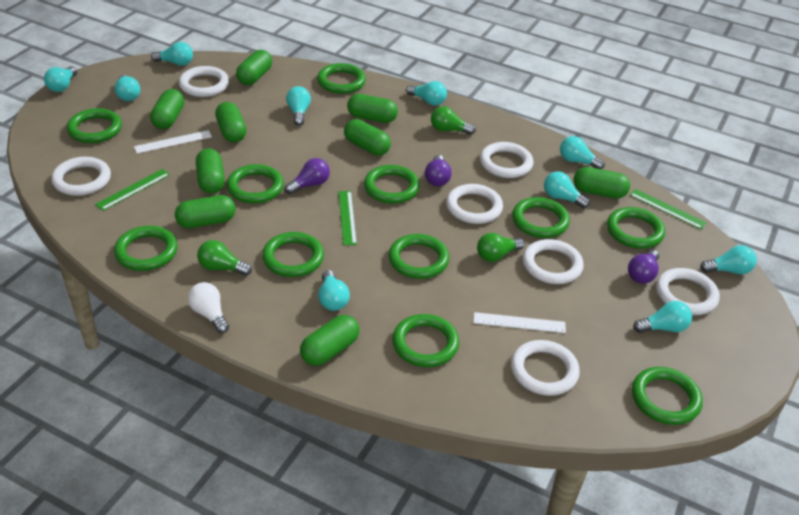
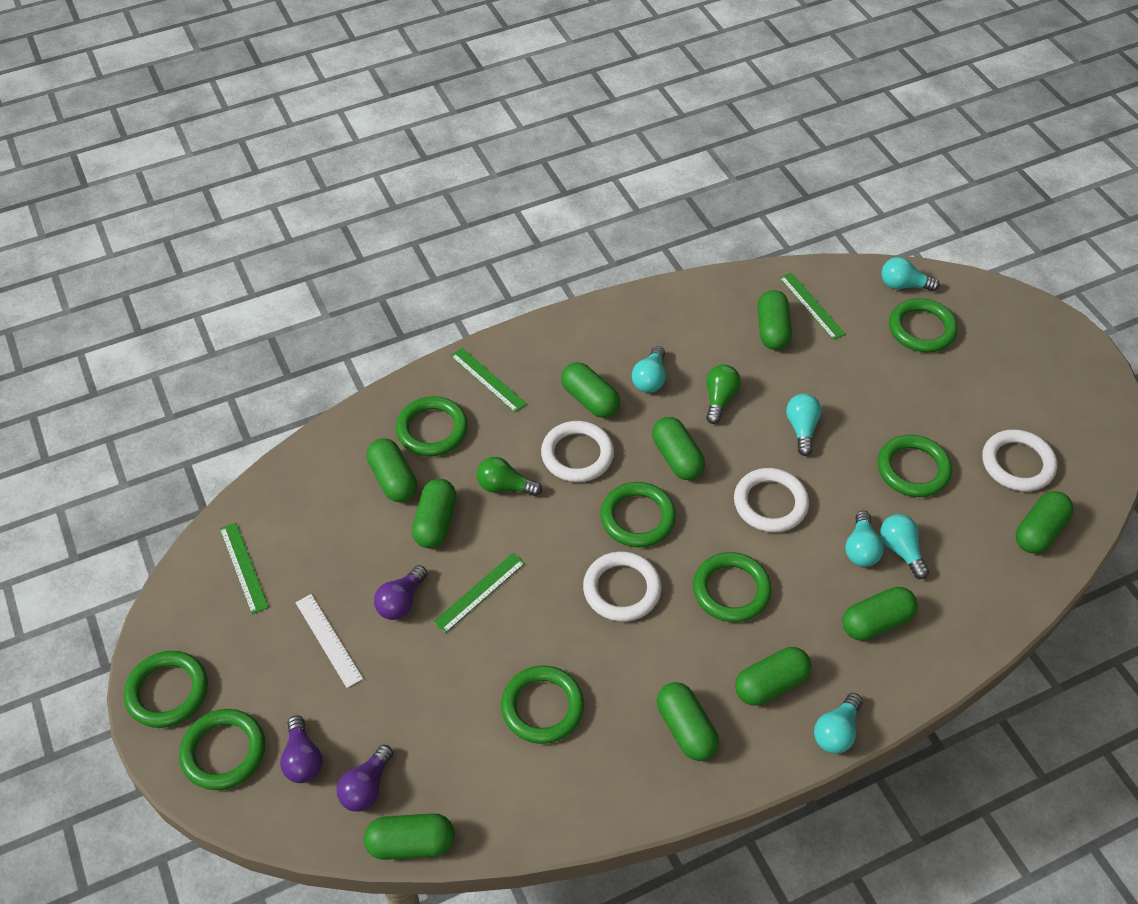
green capsule: [150,89,184,129] [175,195,236,228] [196,148,225,194] [215,102,246,143] [236,50,272,85] [300,315,359,366] [344,119,391,156] [347,94,398,123] [573,167,630,199] = 9 -> [364,813,455,860] [367,438,417,502] [412,479,457,548] [561,362,620,418] [652,417,705,480] [657,682,719,761] [735,647,812,705] [758,290,792,350] [842,587,918,641] [1016,491,1074,553] = 10
green light bulb: [197,240,252,276] [431,106,476,135] [477,233,524,262] = 3 -> [477,457,542,496] [706,364,741,424] = 2
green ring: [67,108,122,143] [114,226,178,271] [227,164,284,203] [262,232,324,277] [317,63,366,94] [364,165,420,204] [388,234,449,279] [392,314,459,367] [512,197,570,238] [607,207,665,249] [632,367,703,425] = 11 -> [124,651,208,728] [179,709,265,790] [396,396,468,456] [501,665,584,744] [600,482,676,547] [693,552,772,622] [878,435,952,497] [889,298,958,352] = 8
green ruler: [95,169,170,211] [339,191,357,245] [630,189,706,229] = 3 -> [220,523,269,614] [433,553,525,633] [451,348,527,412] [779,272,845,340] = 4
turquoise light bulb: [44,66,77,92] [115,75,140,101] [151,42,193,66] [286,86,311,126] [318,270,350,311] [406,81,447,106] [544,171,590,209] [560,136,605,169] [633,301,692,333] [700,245,757,274] = 10 -> [632,346,666,393] [786,394,822,456] [814,693,863,754] [845,511,884,567] [880,514,929,579] [881,257,940,291] = 6
white light bulb: [188,282,229,333] = 1 -> none = 0
white ring: [51,157,111,196] [179,66,229,97] [446,184,503,224] [480,142,534,178] [511,340,580,396] [523,239,584,284] [656,268,720,315] = 7 -> [541,421,614,482] [583,551,662,622] [734,468,809,532] [982,429,1057,492] = 4
white ruler: [134,130,212,154] [474,312,566,333] = 2 -> [295,594,363,688] = 1

